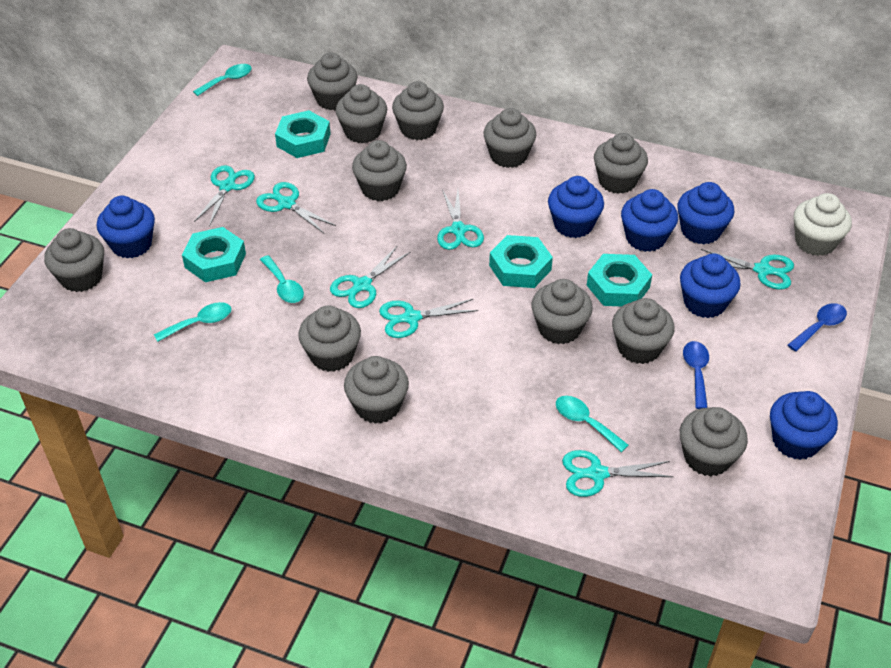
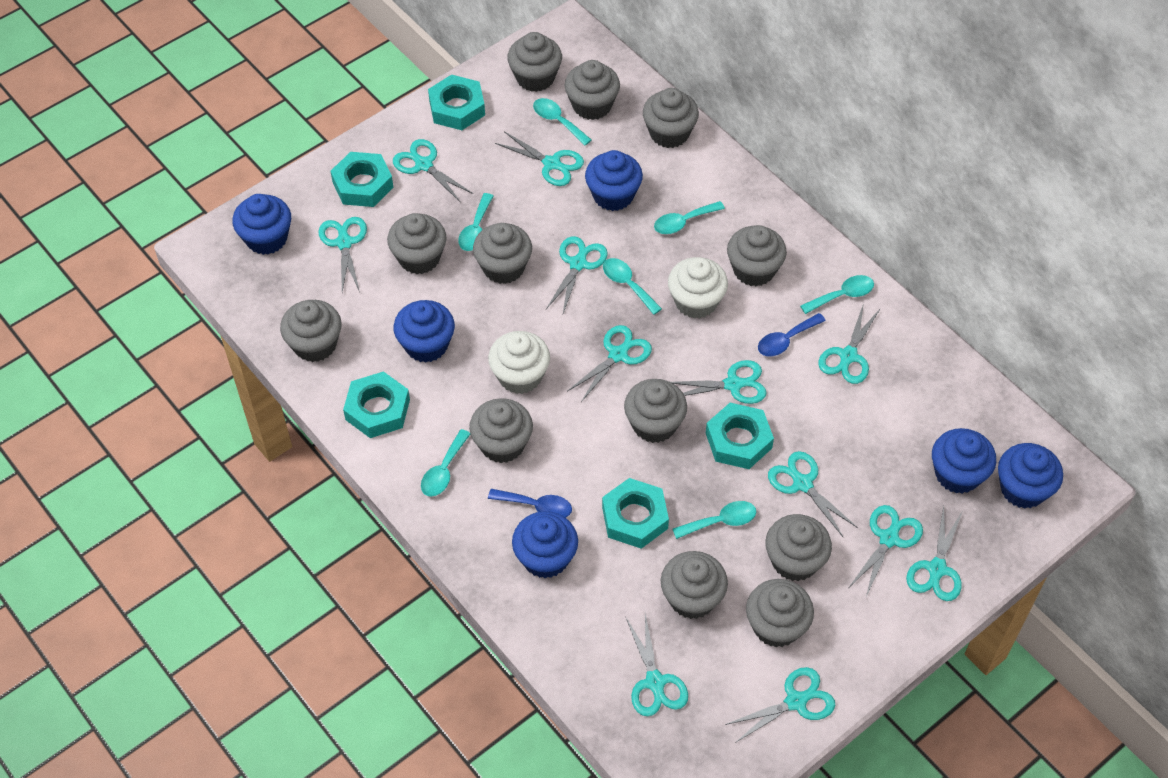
turquoise nut: [182,227,246,282] [275,110,331,158] [489,235,553,288] [587,254,652,306] = 4 -> [330,152,393,207] [343,371,410,438] [428,74,485,130] [602,478,669,549] [706,403,774,469] = 5
turquoise scissors: [194,165,255,226] [256,182,336,233] [330,245,410,308] [379,299,478,338] [437,190,484,250] [562,450,673,497] [701,249,794,290] = 7 -> [319,217,367,292] [393,139,473,203] [495,131,584,186] [546,236,607,313] [568,325,652,402] [626,614,688,716] [671,360,767,404] [725,667,835,743] [768,451,858,538] [818,303,881,384] [849,505,923,597] [906,506,962,601] = 12
turquoise spoon: [154,302,231,342] [193,64,252,96] [260,255,304,303] [556,396,629,452] = 4 -> [421,429,470,497] [458,193,493,251] [533,98,592,146] [603,258,662,315] [654,201,725,234] [673,501,756,539] [800,275,874,314] = 7
white cupcake: [794,193,852,256] = 1 -> [488,331,550,394] [668,257,728,319] = 2

